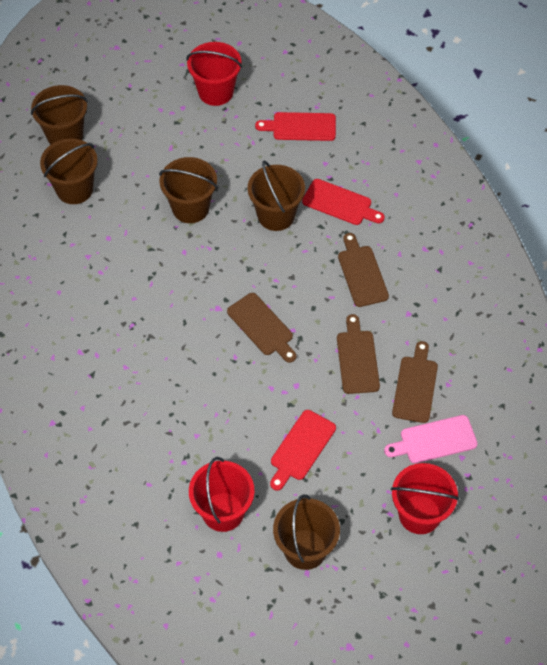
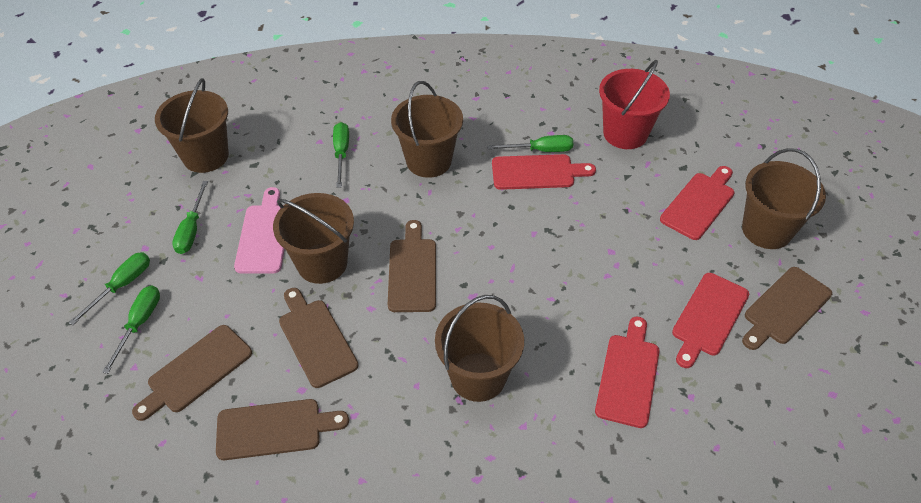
brown cutting board: [227,293,296,363] [337,314,380,394] [338,233,389,307] [392,341,438,423] = 4 -> [132,325,252,421] [216,399,349,460] [279,288,358,388] [388,220,436,312] [742,267,832,350] = 5
green screwdriver: none = 0 -> [68,252,150,326] [102,286,160,374] [172,181,208,254] [333,122,349,188] [487,135,573,152] = 5
red bucket: [187,42,242,106] [189,457,255,532] [391,463,459,534] = 3 -> [599,60,670,149] = 1
red cutting board: [255,112,336,141] [270,410,336,491] [302,179,385,225] = 3 -> [492,154,596,190] [595,317,660,428] [660,166,735,240] [672,273,749,368] = 4

